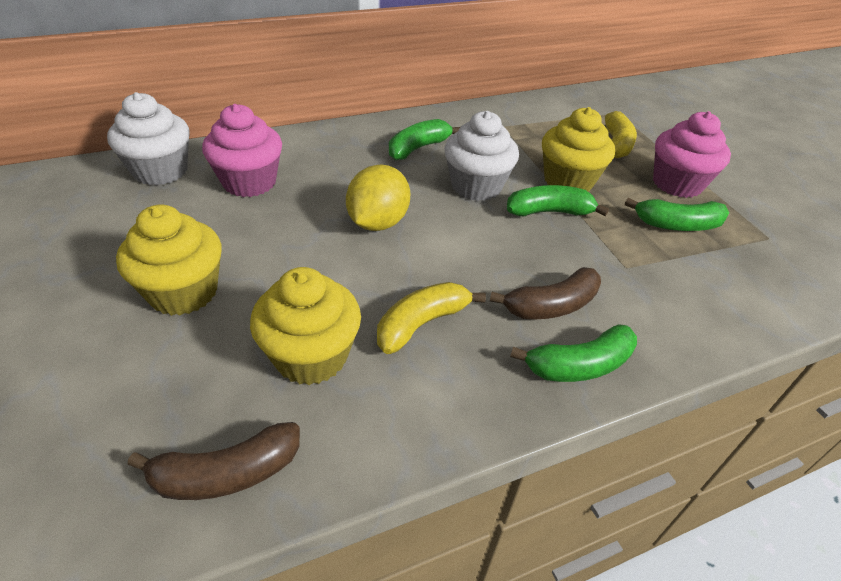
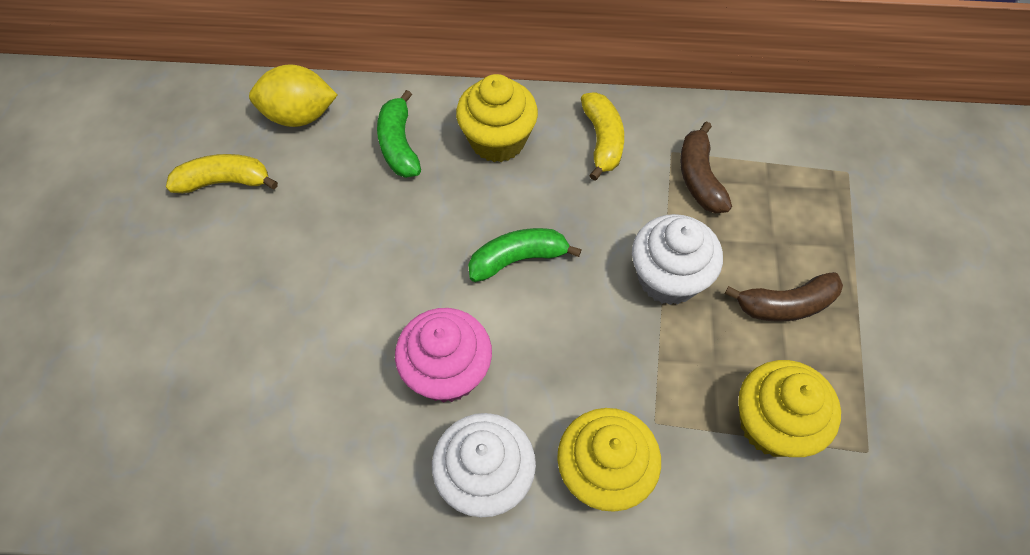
green banana: [389,119,460,160] [507,185,609,216] [510,324,637,382] [625,198,729,231] = 4 -> [377,90,421,178] [468,228,582,282] = 2
pink cupcake: [202,104,282,197] [653,111,731,198] = 2 -> [395,308,492,403] = 1

